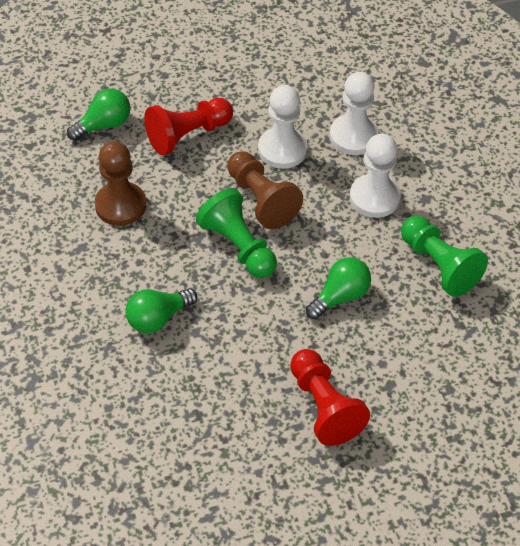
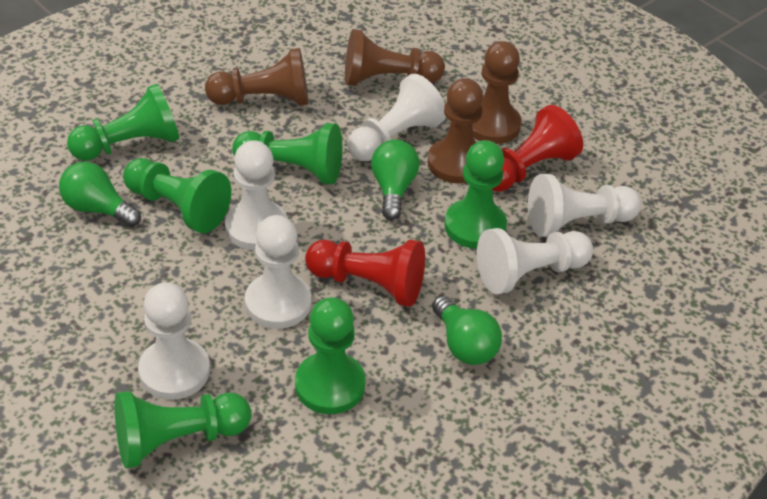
brown pawn: [95,141,146,226] [227,151,303,229] = 2 -> [205,48,308,106] [345,29,445,86] [427,78,483,184] [472,41,521,144] = 4
green pawn: [196,188,277,278] [401,216,488,297] = 2 -> [67,84,179,161] [115,391,251,468] [123,158,231,233] [232,123,342,184] [295,297,366,414] [444,140,507,249] = 6
white pawn: [258,85,307,169] [330,72,379,155] [350,134,401,218] = 3 -> [138,282,210,400] [225,140,288,250] [245,215,311,329] [347,74,446,161] [477,228,593,295] [528,174,641,237] = 6

